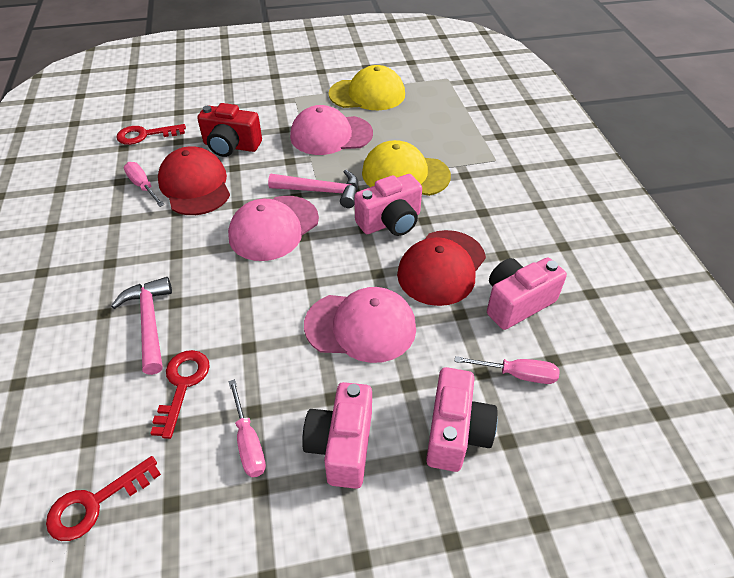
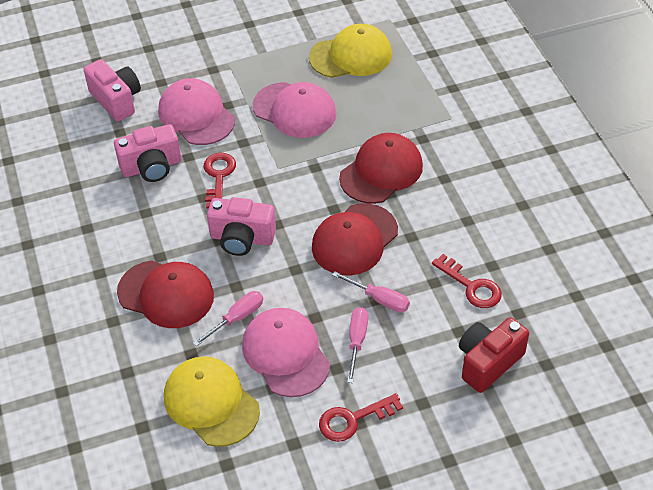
pink camera: [302,382,372,489] [354,174,422,236] [426,367,498,472] [487,258,567,330] = 4 -> [84,59,141,122] [114,124,181,182] [207,197,276,256] = 3
pink hammer: [111,277,172,375] [268,170,358,208] = 2 -> none = 0
red cap: [158,147,230,215] [397,230,486,306] = 2 -> [117,260,214,328] [312,203,398,275] [339,133,423,204] = 3

